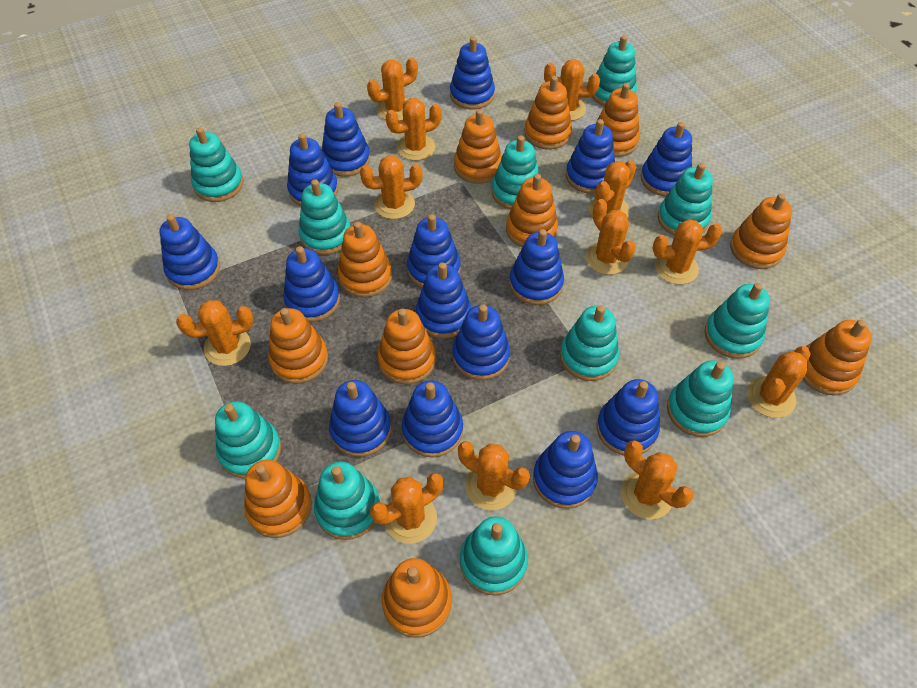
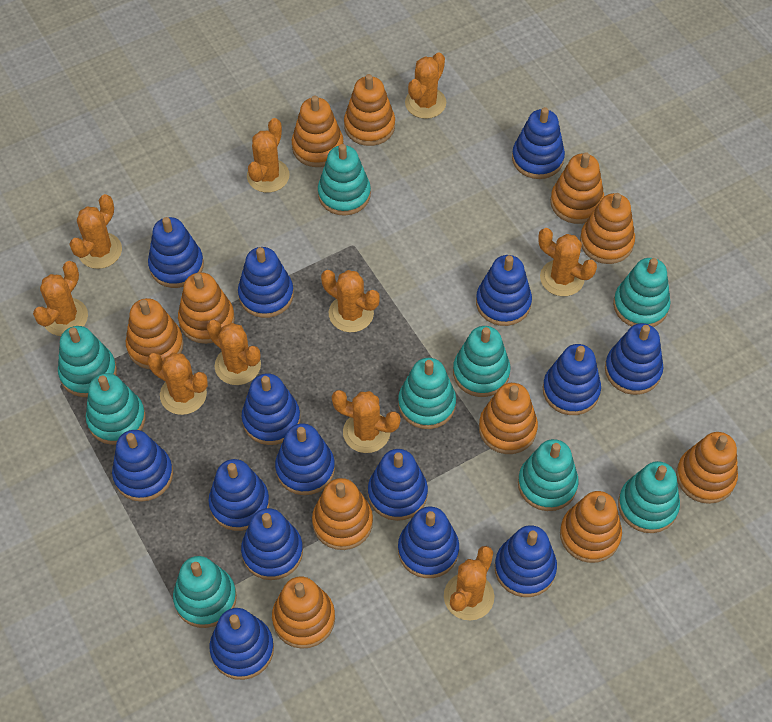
orange cactus: [176,300,253,366] [360,155,423,219] [367,57,418,121] [370,473,443,544] [386,98,442,161] [458,441,530,510] [544,59,600,121] [585,199,636,275] [589,160,636,218] [621,440,693,520] [652,219,722,285] [747,346,811,418] = 12 -> [33,261,88,336] [69,194,122,269] [147,353,208,415] [207,320,261,385] [247,118,289,193] [321,270,380,332] [332,390,401,453] [405,52,446,119] [444,546,494,620] [538,228,597,296] = 10
turquoise stacking toy: [189,127,243,202] [215,401,281,479] [298,179,351,255] [314,462,380,540] [460,516,528,596] [492,135,539,210] [560,305,619,381] [592,35,637,107] [658,163,713,236] [667,360,734,437] [705,283,770,359] = 11 -> [58,326,117,397] [86,373,146,445] [173,556,237,628] [318,144,371,216] [398,358,456,429] [453,326,510,397] [518,439,579,511] [613,258,671,327] [618,461,680,533] = 9

